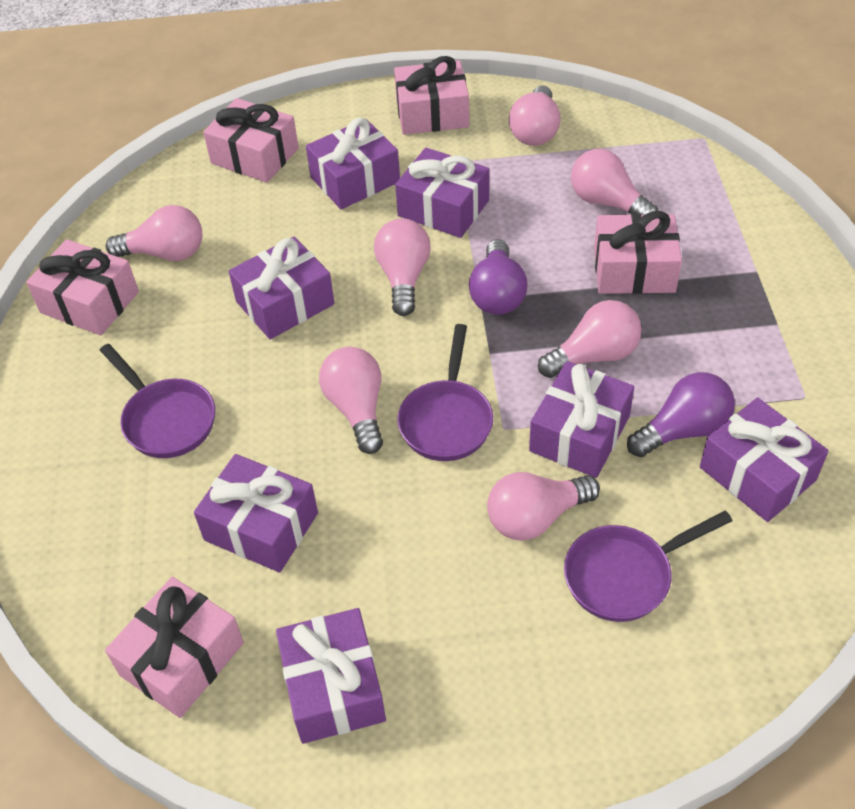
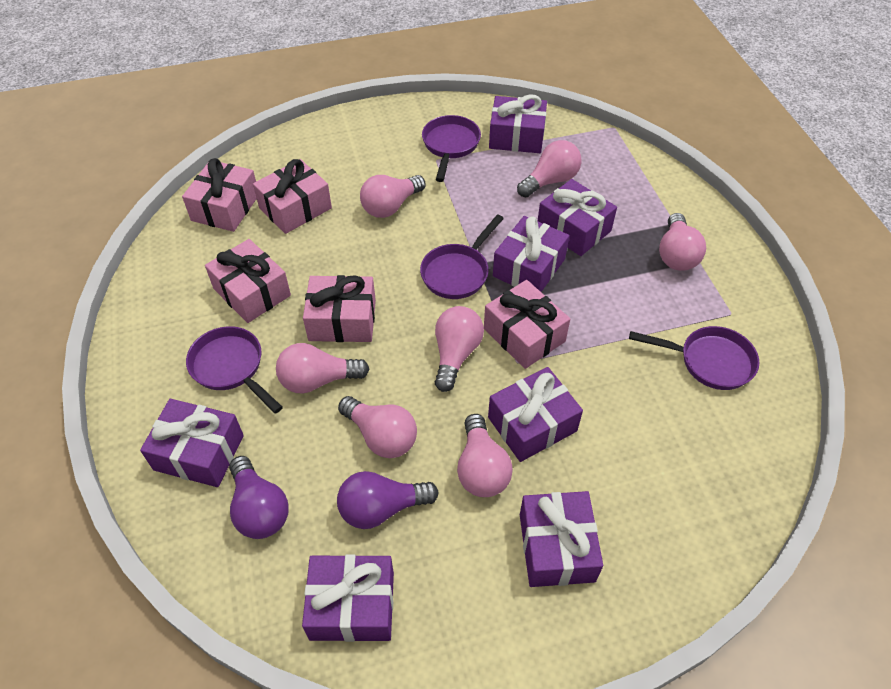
purple pan: [100,344,215,458] [397,324,493,461] [564,510,733,622] = 3 -> [186,326,283,414] [420,214,504,299] [422,115,481,182] [629,326,759,390] = 4

